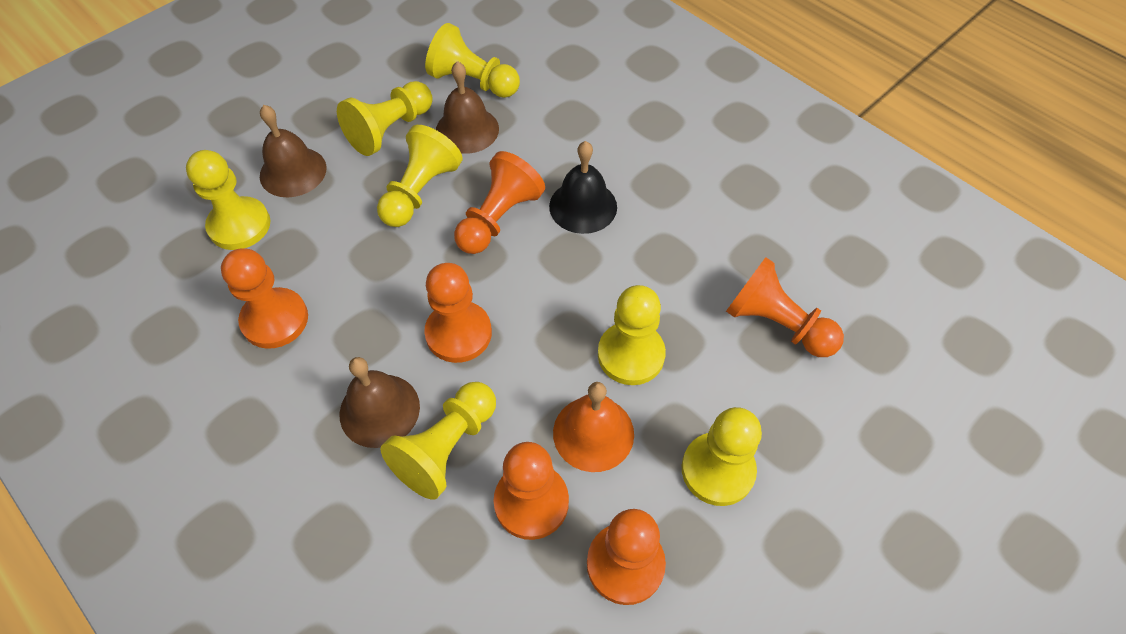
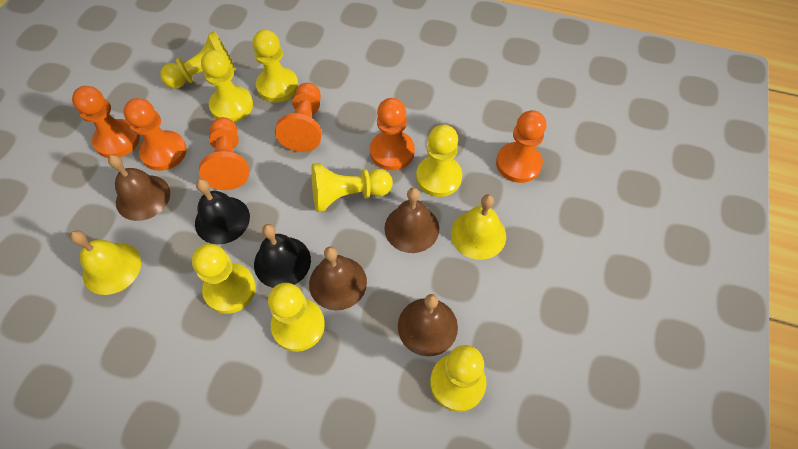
black bell: [549,141,617,234] = 1 -> [195,179,250,245] [254,224,311,288] = 2
brown bell: [260,105,327,197] [340,357,420,448] [436,61,499,154] = 3 -> [108,155,170,221] [309,246,367,311] [384,188,439,253] [398,294,458,356] = 4
orange bell: [553,382,634,472] = 1 -> none = 0
yellow bell: none = 0 -> [70,230,141,295] [451,194,506,260] = 2
yellow pawn: [186,150,271,250] [337,81,433,156] [377,125,463,227] [380,382,496,500] [425,23,520,98] [598,285,666,385] [682,407,762,506] = 7 -> [160,31,236,89] [192,244,256,314] [201,50,253,122] [252,30,299,103] [268,283,325,352] [311,163,393,212] [416,125,462,197] [430,345,487,412] = 8

